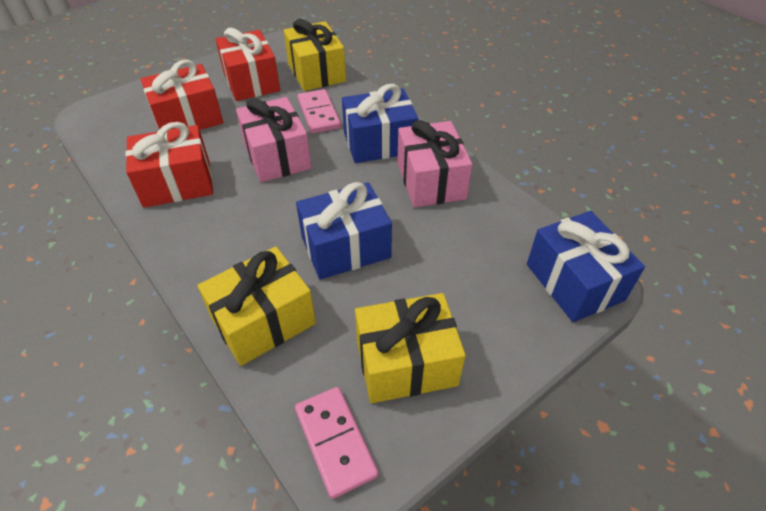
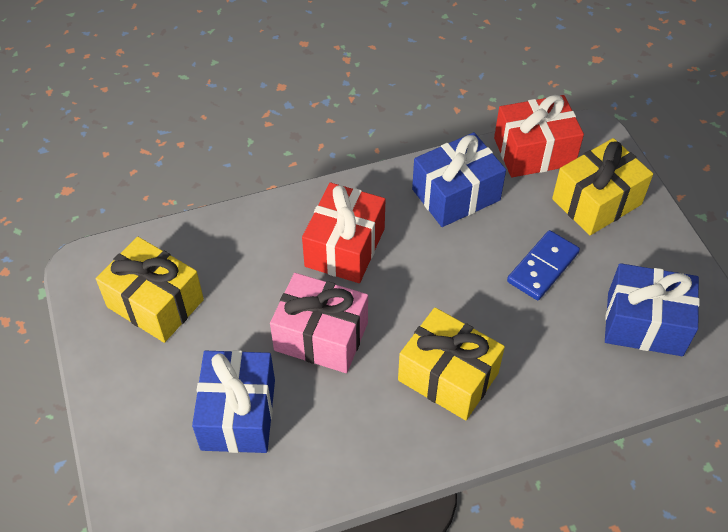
blue domino: none = 0 -> [507,230,580,300] = 1
pink domino: [295,387,379,499] [297,89,341,133] = 2 -> none = 0
pink gift: [236,97,311,182] [397,120,472,207] = 2 -> [270,273,368,373] = 1
red gift: [125,122,213,208] [141,59,223,130] [215,28,280,101] = 3 -> [302,183,385,283] [494,95,584,177] = 2

